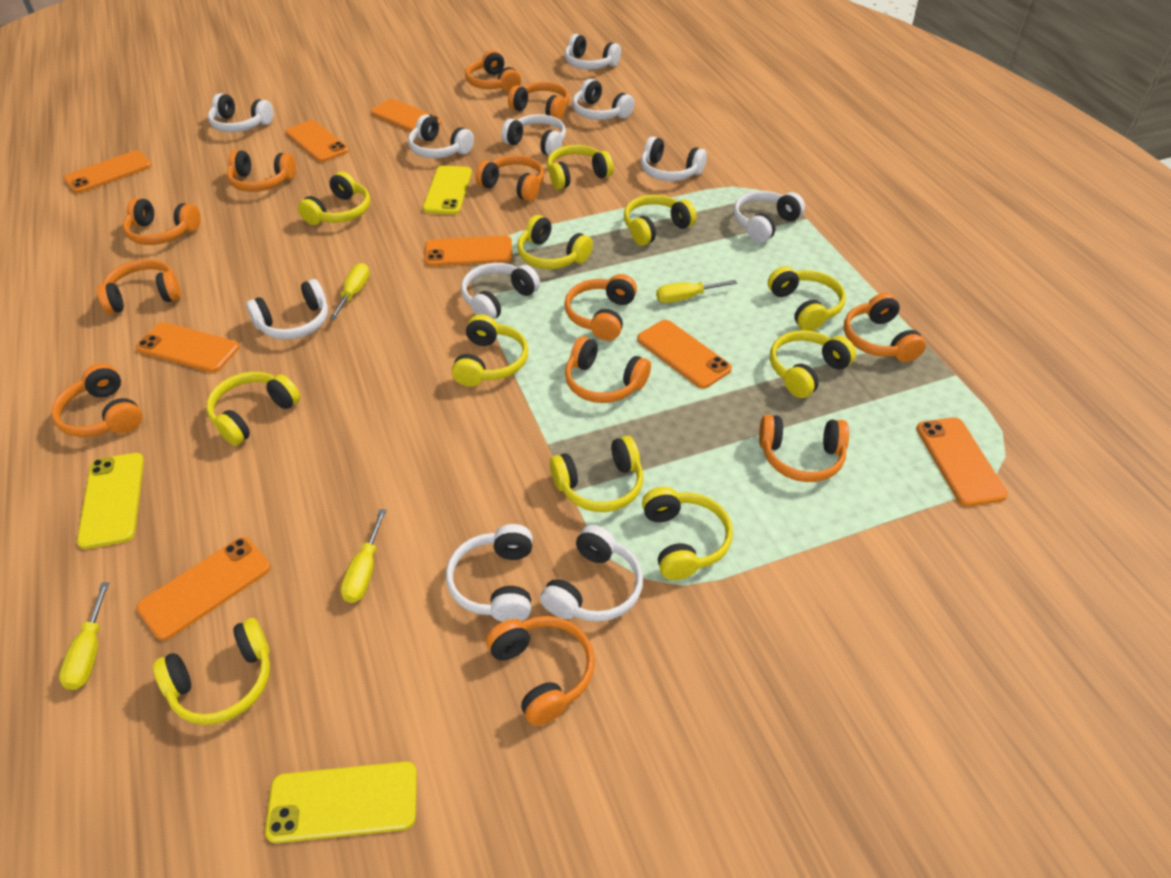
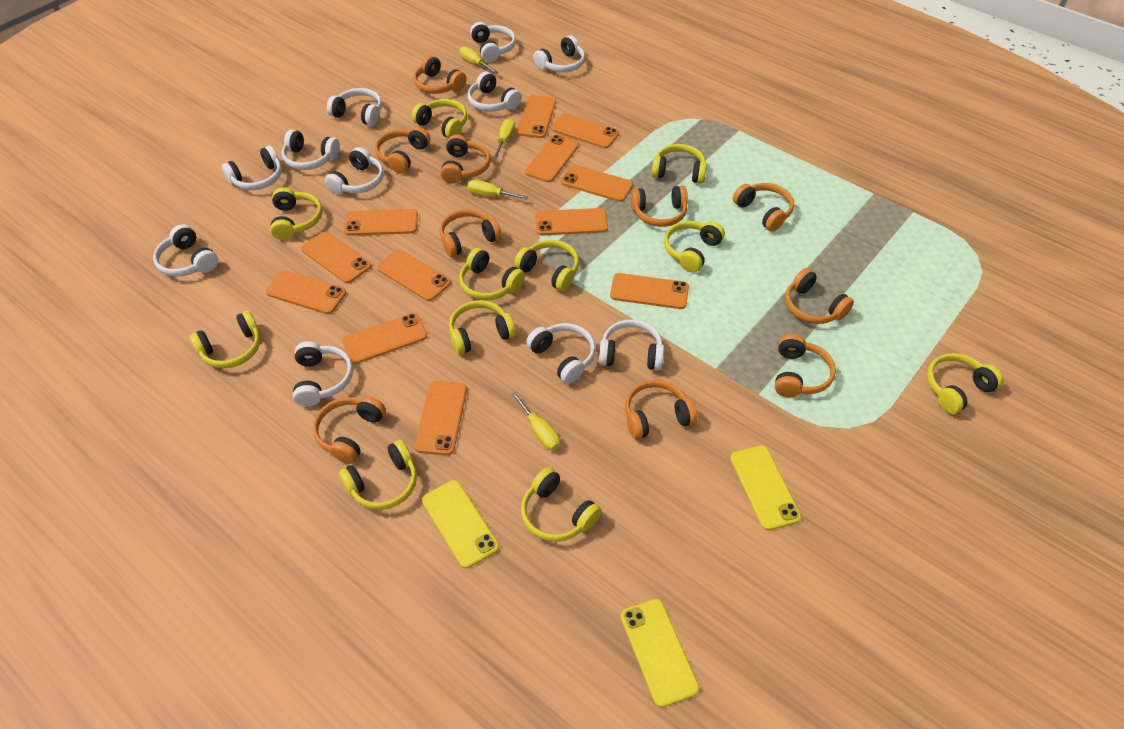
orange headphones: [51,363,142,437] [97,259,181,314] [123,198,201,245] [227,150,296,192] [465,50,521,92] [475,155,544,201] [486,616,595,726] [508,82,569,120] [564,274,637,341] [565,336,651,403] [759,415,849,482] [844,293,926,362] = 12 -> [313,396,386,464] [375,127,430,173] [413,55,466,94] [440,134,491,184] [440,209,501,257] [625,380,697,439] [630,185,688,227] [733,183,794,231] [775,334,836,398] [785,268,854,324] = 10
orange phone: [63,150,152,193] [136,322,239,373] [136,537,271,641] [285,120,349,162] [371,99,442,132] [425,236,513,266] [637,320,732,389] [916,417,1008,507] = 8 -> [265,270,346,314] [301,232,371,283] [342,313,427,364] [344,209,418,236] [377,249,451,301] [415,381,467,455] [517,95,556,138] [525,135,579,182] [535,208,608,236] [551,113,619,149] [561,165,633,202] [610,273,689,309] = 12

